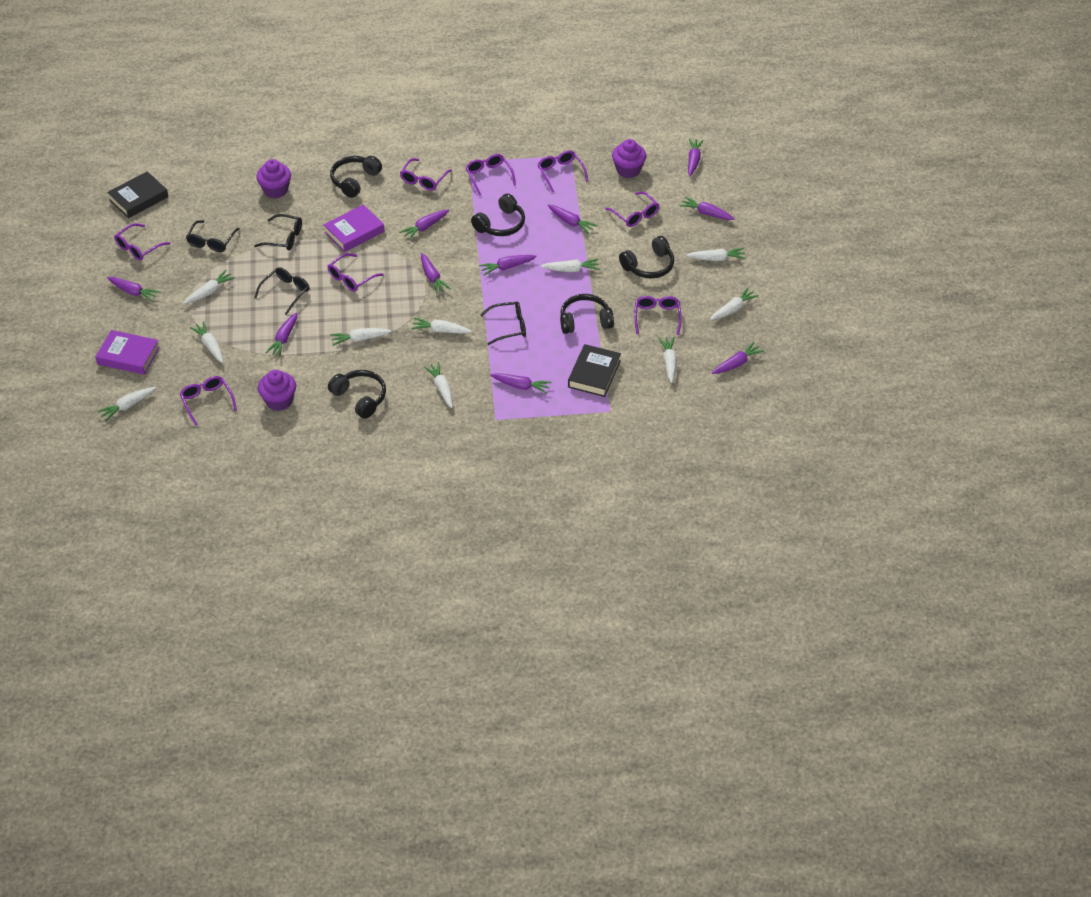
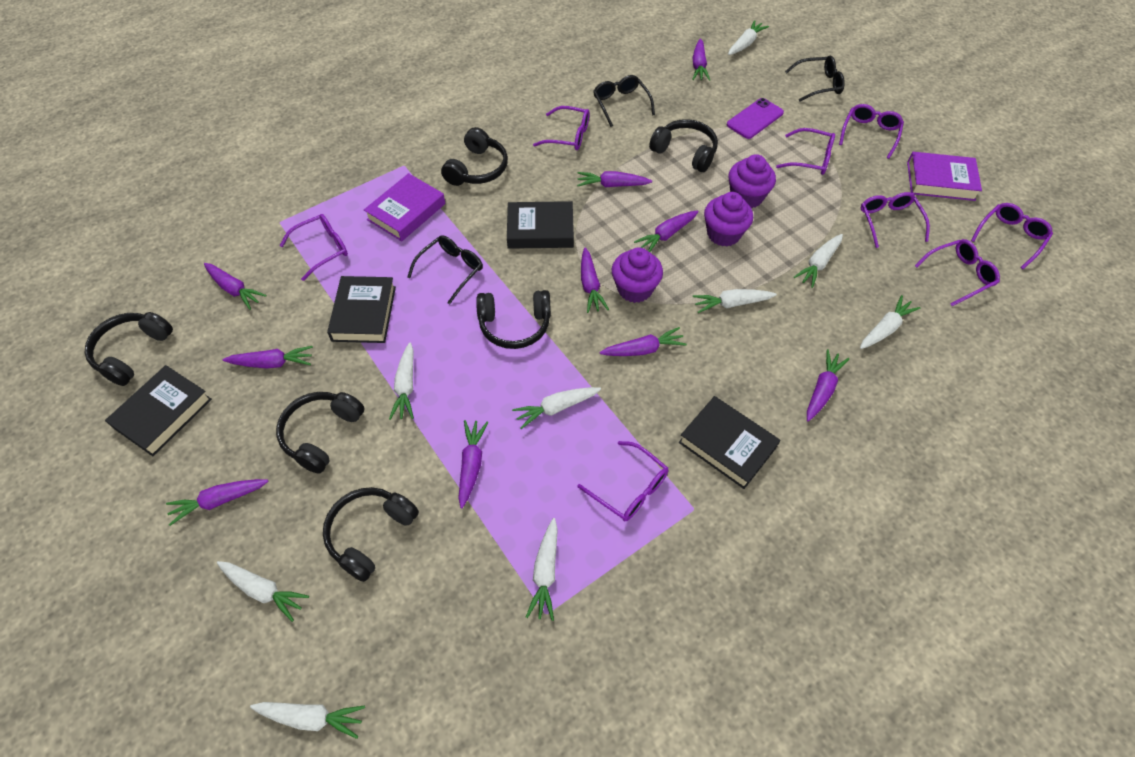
black book: [107,171,168,218] [568,344,621,397] = 2 -> [105,365,212,456] [327,276,396,343] [507,201,574,249] [679,396,780,489] = 4
black glasses: [186,220,239,252] [254,214,302,250] [254,267,310,315] [481,302,526,345] = 4 -> [407,235,483,304] [593,75,655,127] [785,55,845,102] = 3
black headphones: [328,370,386,419] [330,156,382,198] [471,193,525,236] [560,294,614,334] [619,236,674,279] = 5 -> [85,312,173,386] [276,392,365,474] [323,487,419,582] [441,127,508,186] [476,290,551,349] [649,119,718,172] = 6
purple phone: none = 0 -> [727,98,784,139] = 1
white carrot: [97,387,156,421] [184,270,236,304] [189,321,223,363] [330,328,392,346] [411,317,472,334] [424,362,453,408] [541,259,600,272] [659,337,677,383] [687,248,746,261] [710,287,759,320] = 10 -> [217,561,309,622] [250,702,365,739] [389,342,414,420] [512,387,601,429] [526,518,558,621] [693,289,777,313] [728,20,769,55] [794,234,843,288] [860,295,921,349] = 9

